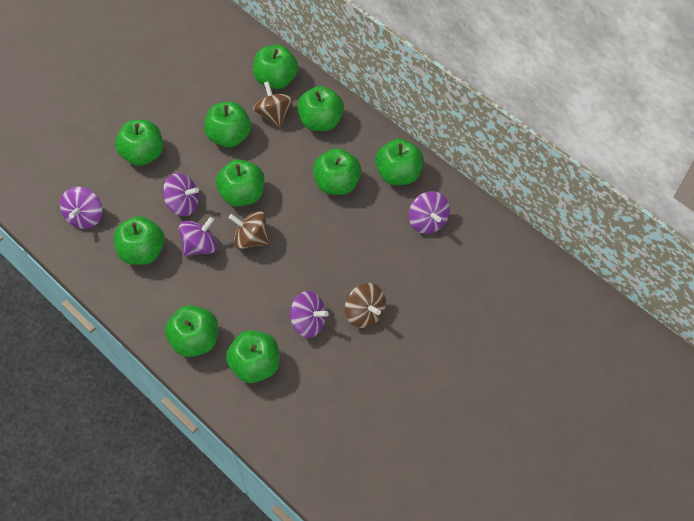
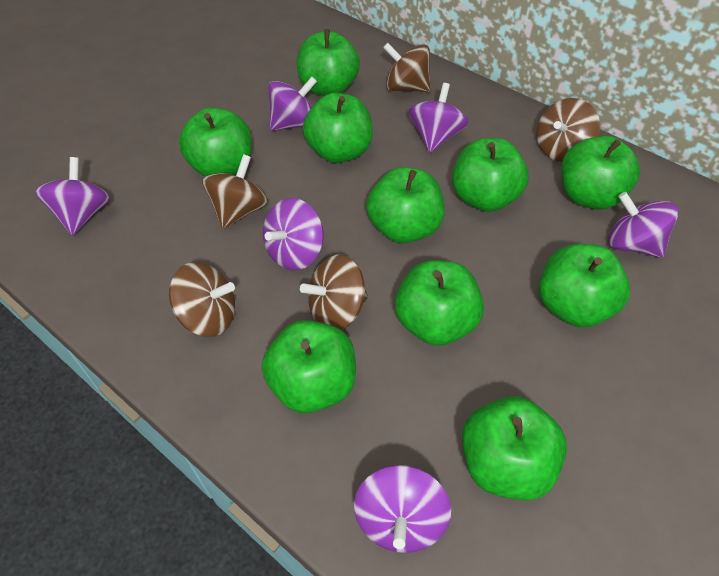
brown spinning top: [229,211,269,249] [253,81,293,128] [345,283,386,328] = 3 -> [169,262,235,337] [202,154,268,229] [300,254,368,330] [383,43,431,92] [536,98,600,162] = 5
purple spinning top: [60,187,102,229] [163,173,199,216] [179,217,218,256] [289,291,329,338] [409,191,450,234] = 5 -> [35,157,110,236] [263,198,324,270] [268,77,317,131] [354,465,451,553] [409,83,469,153] [608,192,679,258] = 6

